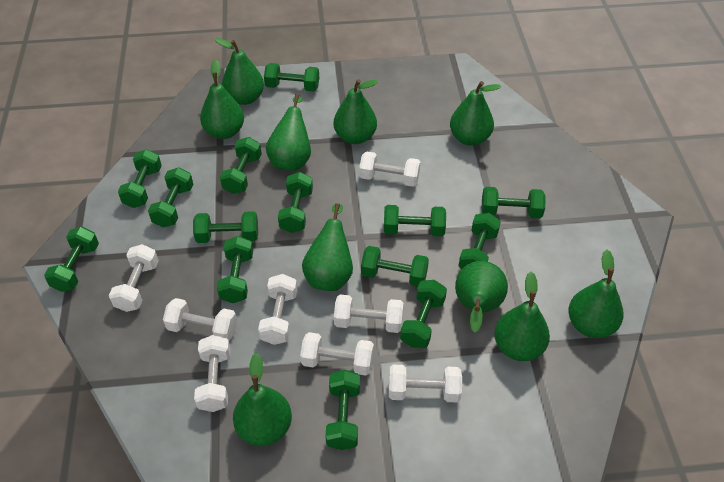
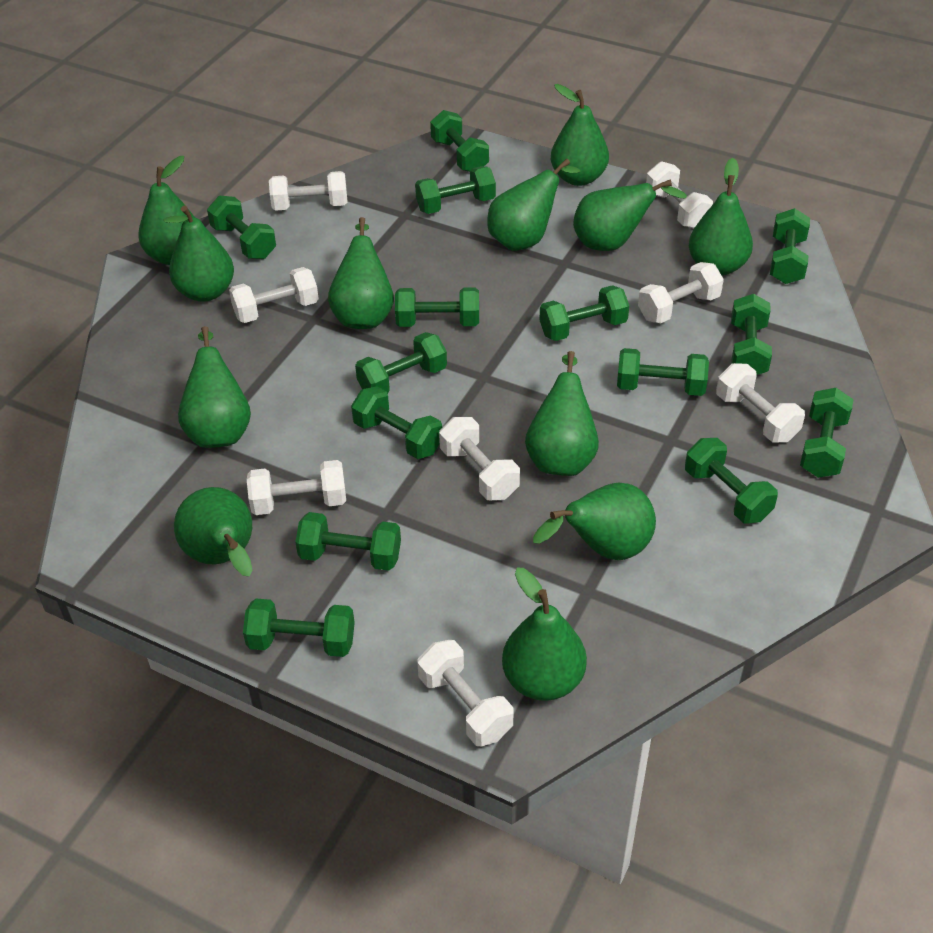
green pear: [200,59,244,139] [214,38,264,105] [233,353,292,446] [266,94,311,171] [302,204,353,291] [333,79,378,144] [450,81,501,146] [455,261,508,332] [494,272,550,361] [568,250,624,338] = 10 -> [138,156,194,265] [163,206,234,302] [174,487,252,576] [178,326,251,448] [328,217,394,329] [488,158,580,251] [502,568,587,701] [525,351,599,476] [533,482,656,560] [551,84,609,186] [573,179,687,251] [689,158,753,275] = 12

